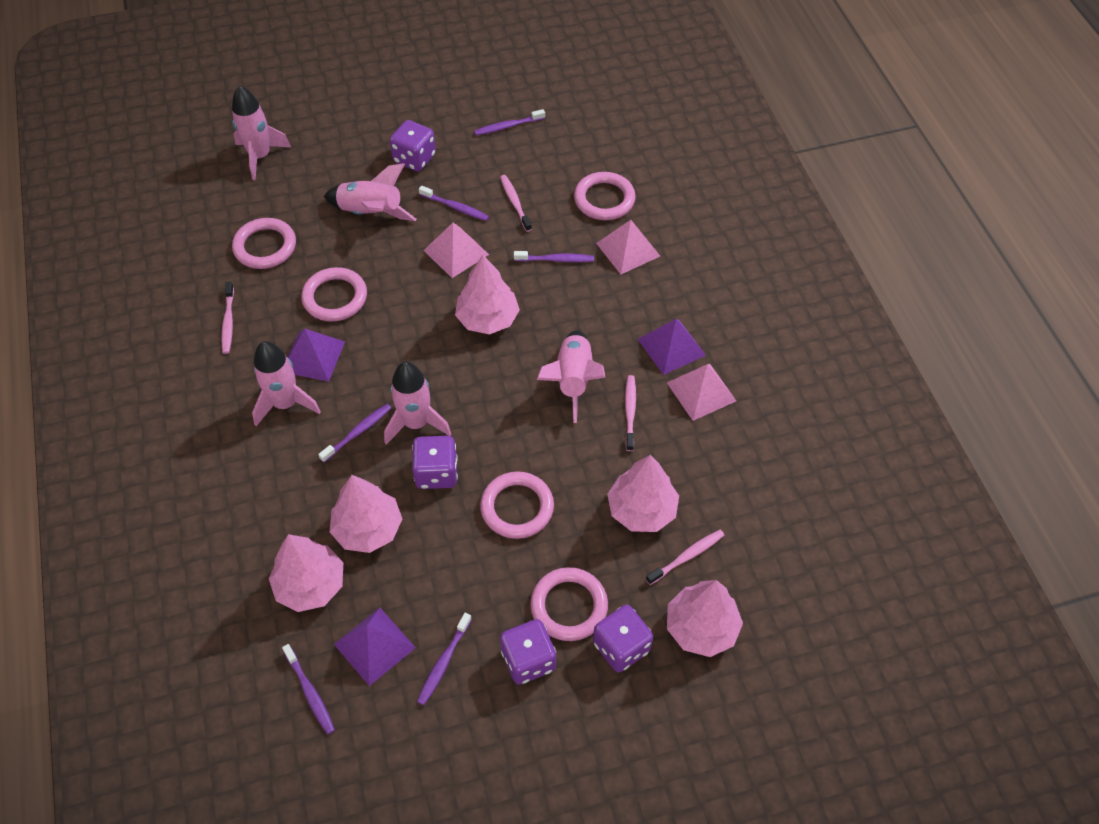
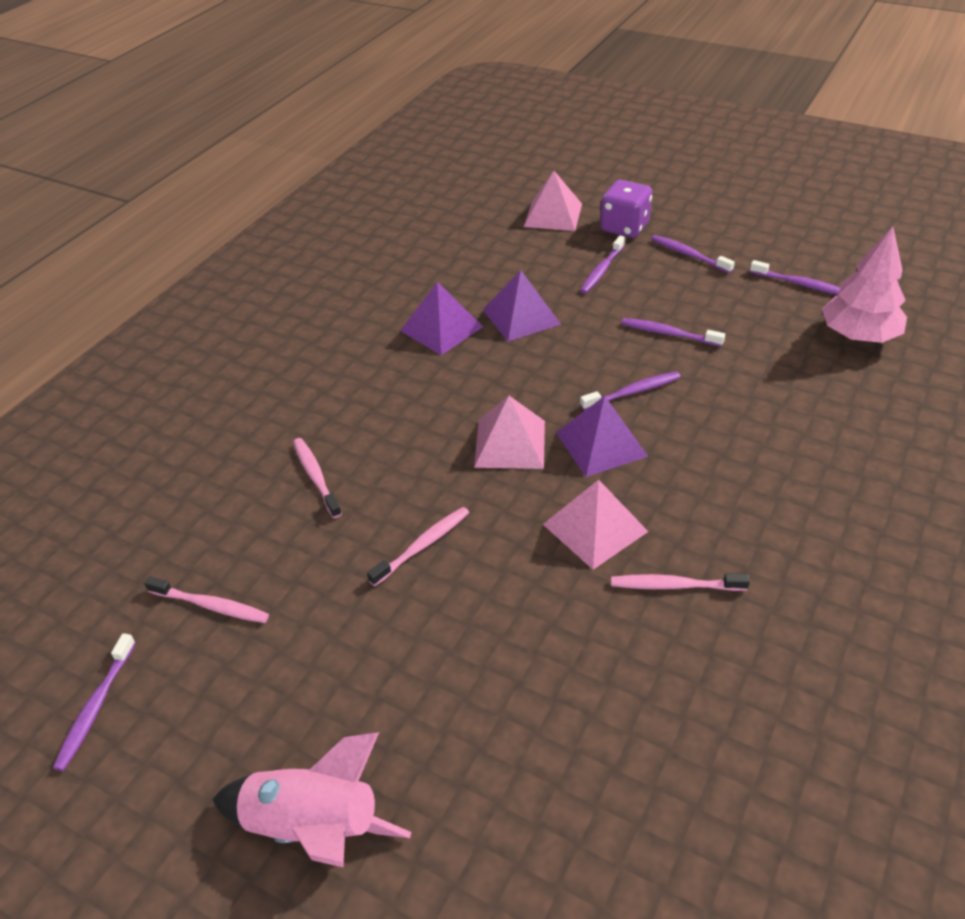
pink ring: [232,218,296,269] [301,267,367,322] [480,471,554,539] [530,567,608,641] [574,172,636,220] = 5 -> none = 0
pink rocket: [232,86,291,180] [252,341,321,426] [324,163,416,221] [384,362,451,445] [537,330,605,423] = 5 -> [212,732,411,867] = 1
pink tree: [269,534,343,612] [330,475,402,553] [455,255,520,334] [607,455,679,532] [667,580,743,657] = 5 -> [822,226,907,343] = 1
purple dice: [390,120,436,172] [412,436,458,489] [500,619,556,685] [593,605,653,672] = 4 -> [600,180,652,238] = 1

